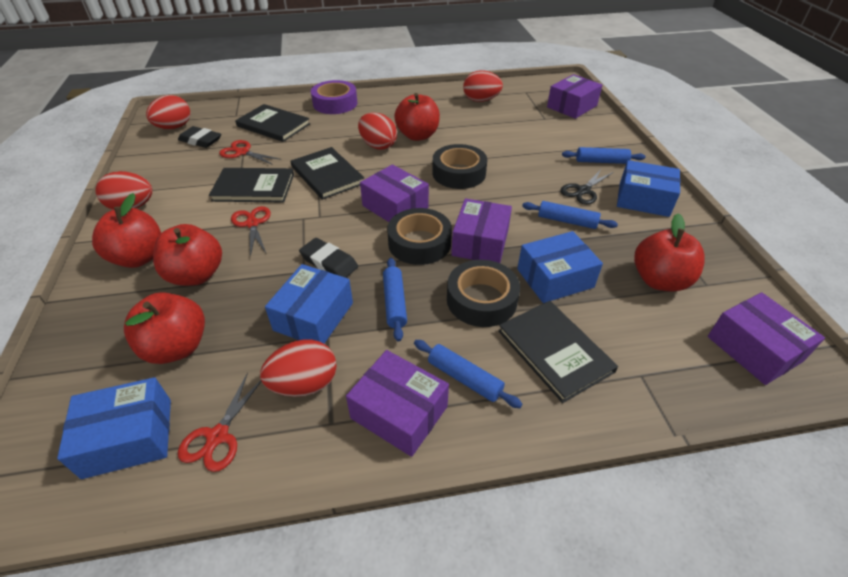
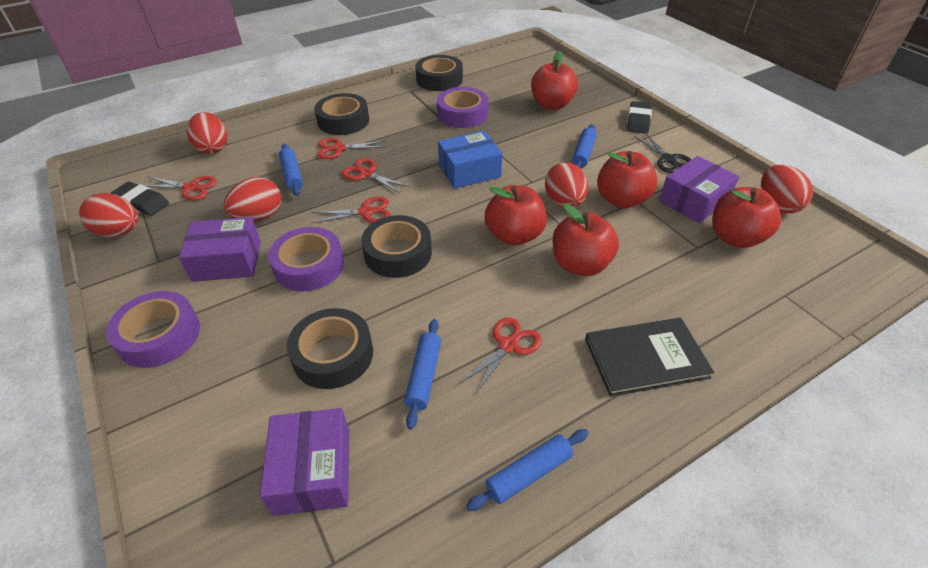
black book: [209,168,294,203] [235,104,310,142] [291,147,364,200] [498,301,618,403] = 4 -> [585,318,714,397] = 1
black tape: [387,208,452,265] [432,144,487,189] [447,260,520,327] = 3 -> [287,308,373,389] [314,93,369,135] [361,215,432,278] [415,55,463,91] = 4
blue box: [57,377,171,479] [265,264,353,344] [517,231,603,303] [617,160,680,217] = 4 -> [438,131,502,189] = 1
purple box: [346,350,449,457] [360,164,429,222] [451,199,512,263] [547,74,602,119] [708,292,825,385] = 5 -> [179,217,261,282] [260,408,349,516] [659,156,739,223] = 3
purple tape: [311,80,357,114] = 1 -> [106,291,200,368] [268,227,344,291] [437,87,488,128] = 3
red scissors: [178,372,261,472] [219,140,281,165] [231,206,271,257] = 3 -> [144,176,217,200] [311,196,391,223] [317,138,386,159] [342,158,410,193] [459,318,542,395] = 5

